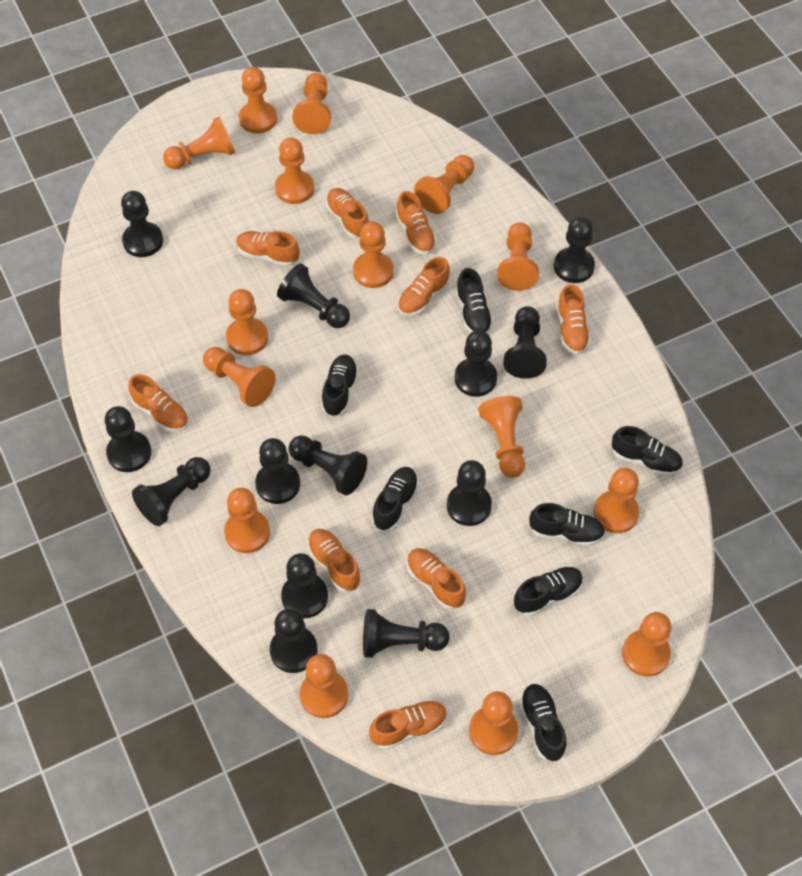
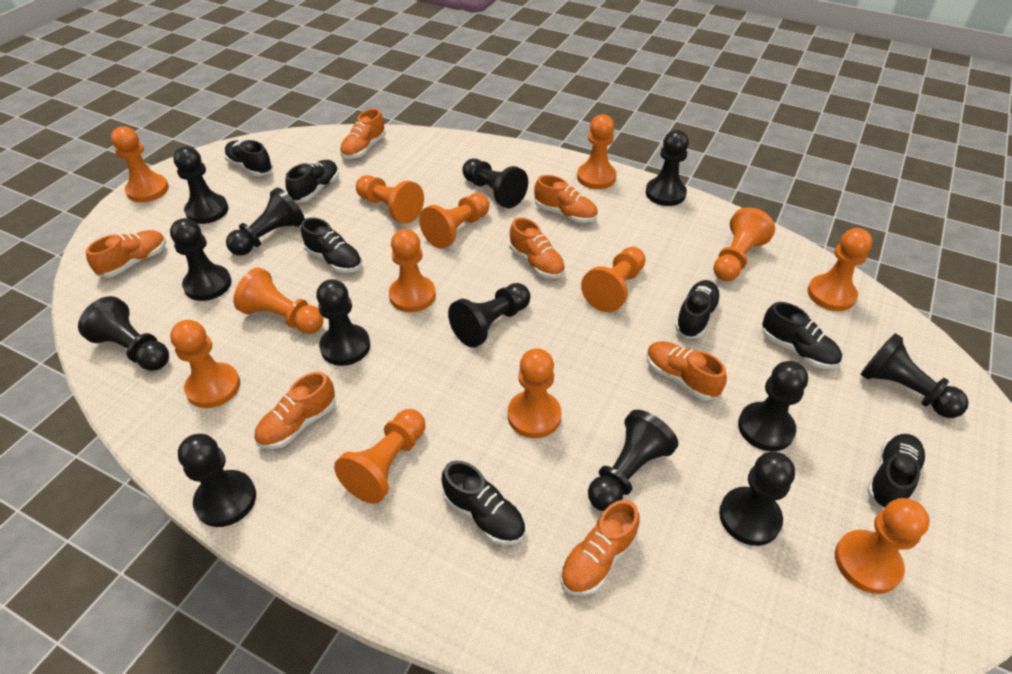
orange pawn: [163,117,235,169] [203,347,276,407] [224,488,270,553] [226,289,268,355] [239,67,277,133] [275,137,314,204] [292,73,331,134] [300,654,348,718] [353,222,394,288] [414,155,474,214] [469,691,518,755] [478,396,525,478] [497,222,539,291] [593,468,639,533] [622,612,672,677] = 15 -> [111,126,169,202] [170,320,240,408] [233,268,324,334] [334,409,425,504] [356,175,424,224] [389,229,436,312] [419,193,489,248] [508,348,562,438] [577,114,616,189] [581,247,646,312] [713,207,775,281] [808,228,872,311] [835,498,930,594] = 13
orange shoe: [128,374,189,432] [236,231,299,267] [307,529,361,592] [326,188,369,239] [369,700,447,750] [396,191,437,255] [398,257,450,316] [407,548,466,610] [557,284,591,355] = 9 -> [86,230,166,278] [254,372,336,449] [340,108,386,159] [509,217,565,279] [534,175,598,223] [560,500,640,596] [647,341,727,400] = 7

